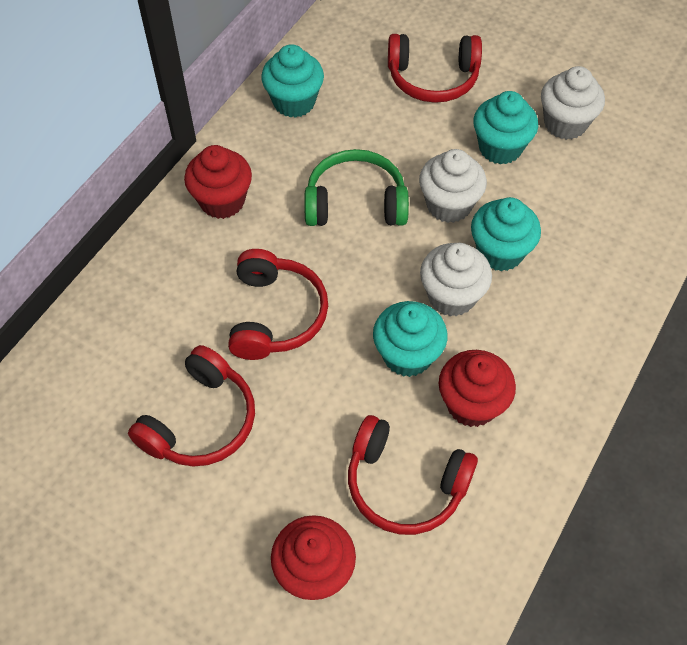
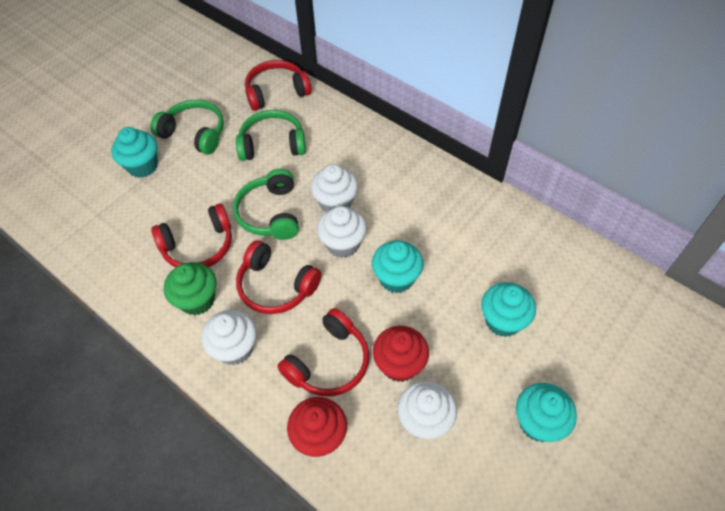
green cupcake: none = 0 -> [164,262,217,316] = 1
green headphones: [304,149,409,226] = 1 -> [150,100,224,155] [233,169,299,240] [236,110,306,161] = 3
red cupcake: [184,145,252,219] [271,515,356,600] [439,350,516,427] = 3 -> [287,397,347,457] [373,326,429,382] = 2
white cupcake: [419,149,487,223] [420,243,492,316] [541,66,605,140] = 3 -> [201,310,257,365] [311,164,358,213] [317,206,367,258] [397,381,457,440] = 4

